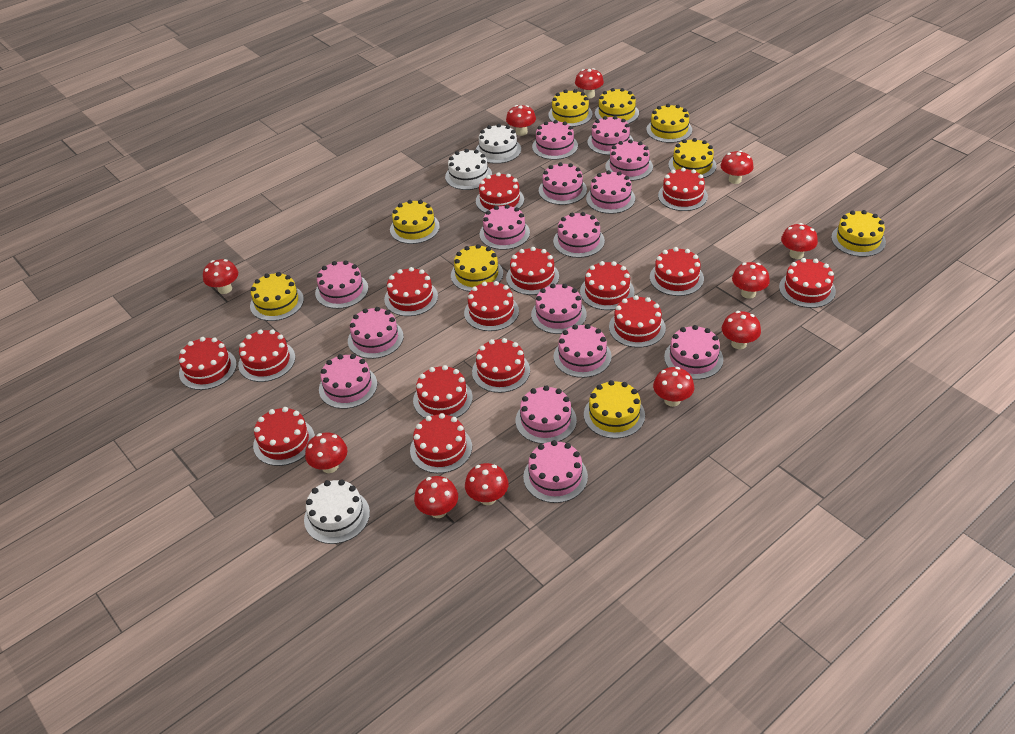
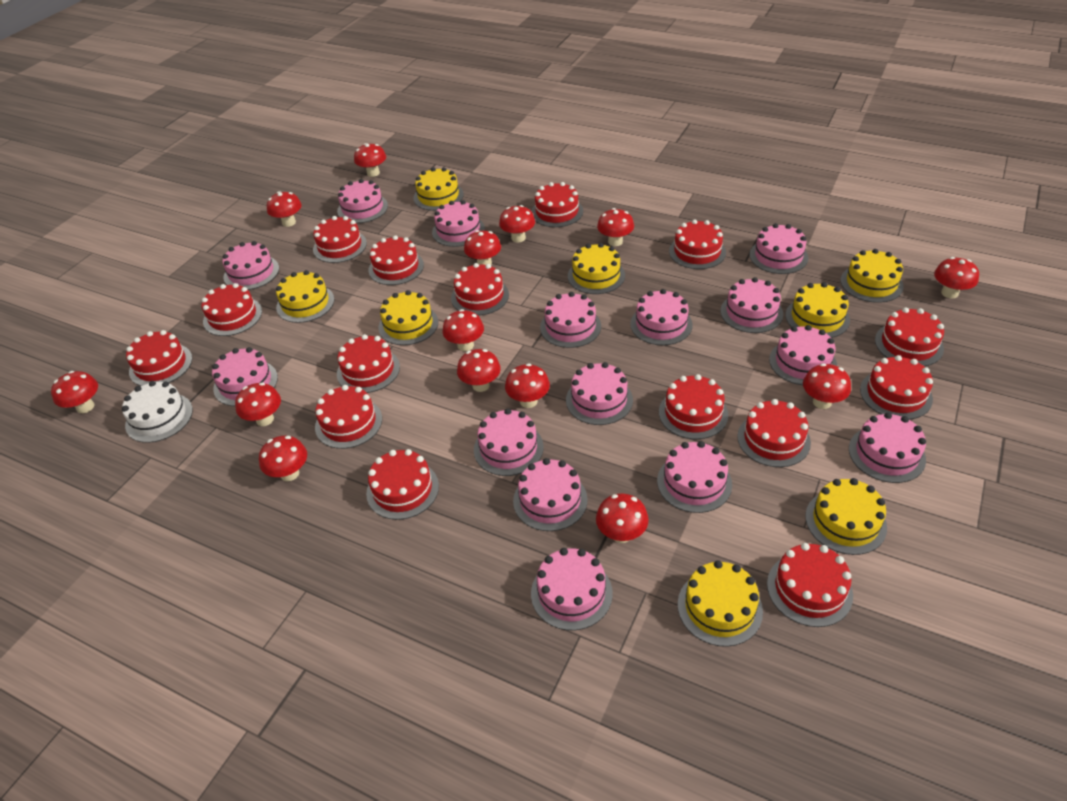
red mushroom: [203,259,238,294] [305,433,347,473] [414,476,458,518] [465,463,509,505] [506,105,536,136] [575,68,604,98] [653,367,694,407] [721,150,754,184] [722,311,761,349] [732,262,770,299] [781,223,818,259] = 11 -> [51,371,98,413] [235,383,281,426] [259,436,307,481] [267,191,302,227] [354,143,386,177] [443,309,484,351] [457,349,501,392] [464,230,501,265] [499,205,535,242] [505,363,550,408] [596,493,649,543] [597,208,634,246] [803,363,851,409] [934,257,979,299] = 14
white cake: [304,479,370,544] [445,149,492,190] [476,124,521,164] = 3 -> [122,381,193,443] = 1
yellow cake: [250,272,304,321] [390,200,440,244] [451,244,503,292] [548,89,593,127] [584,380,645,439] [595,88,639,124] [647,104,692,143] [668,138,717,178] [831,210,886,257] = 9 -> [276,270,334,323] [378,290,438,345] [414,167,464,211] [568,243,625,294] [678,560,763,647] [785,282,850,338] [805,478,887,555] [841,249,904,303] = 8

